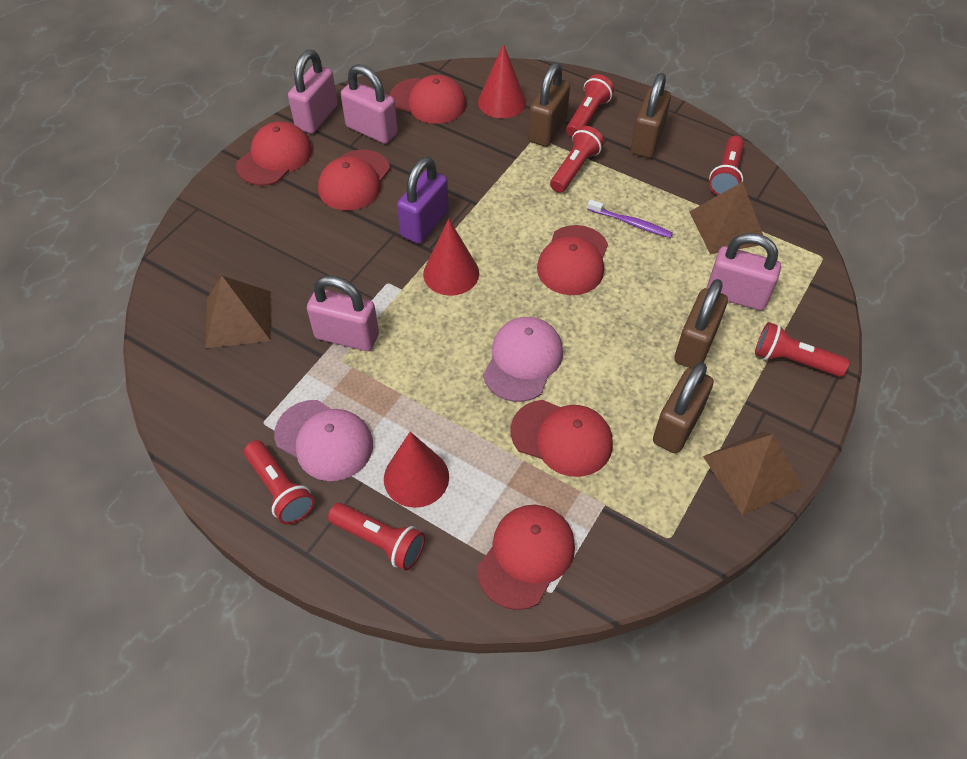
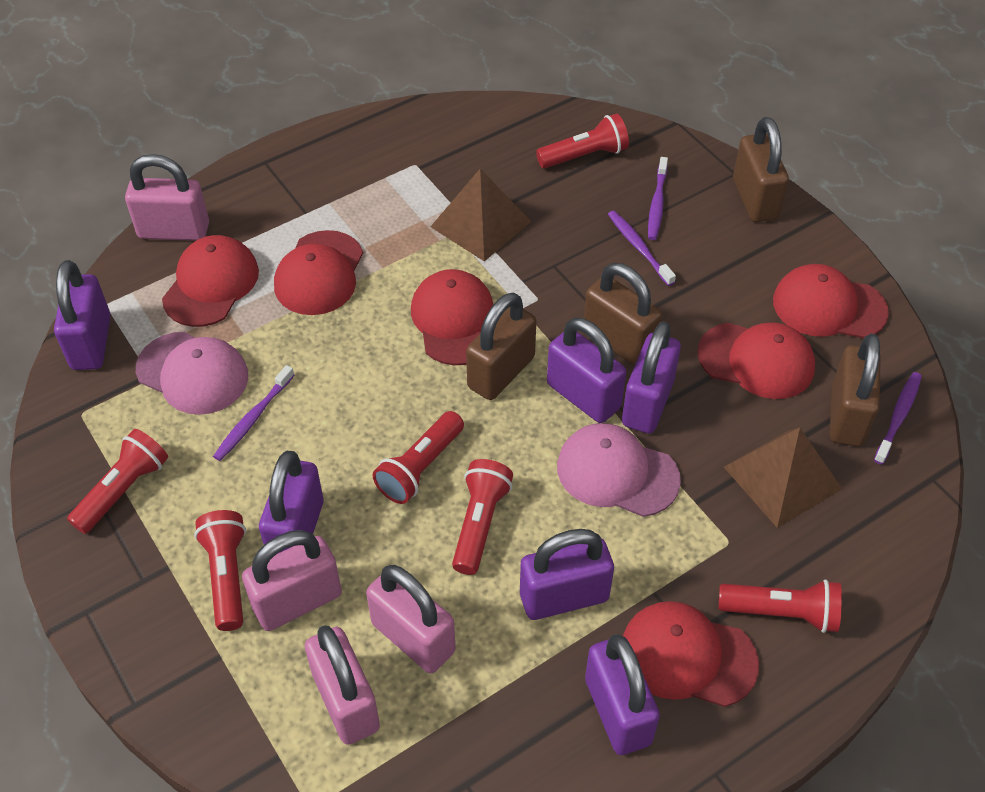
brown pyramid: [205,276,271,348] [689,182,763,254] [703,431,803,515] = 3 -> [431,169,531,261] [724,427,842,528] = 2
purple padlock: [397,157,449,244] = 1 -> [54,260,111,370] [259,451,324,554] [520,529,614,620] [547,318,626,423] [585,634,660,755] [622,322,681,433] = 6
purple toothbrush: [587,199,673,238] = 1 -> [213,365,294,461] [608,210,676,286] [648,157,668,240] [874,372,922,464] = 4
red cone: [384,432,449,508] [423,219,479,296] [478,44,526,118] = 3 -> none = 0

